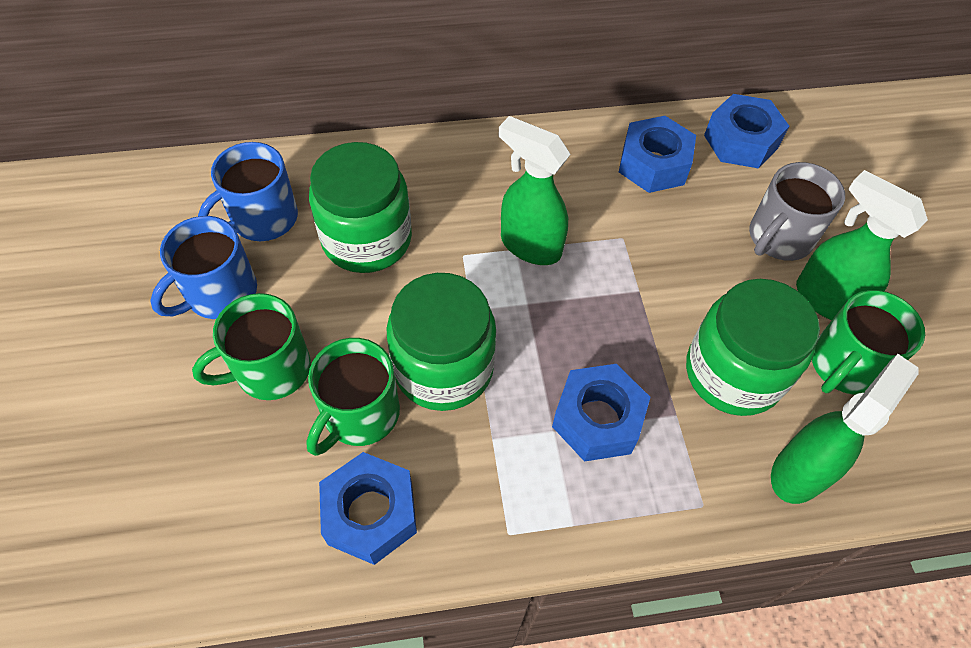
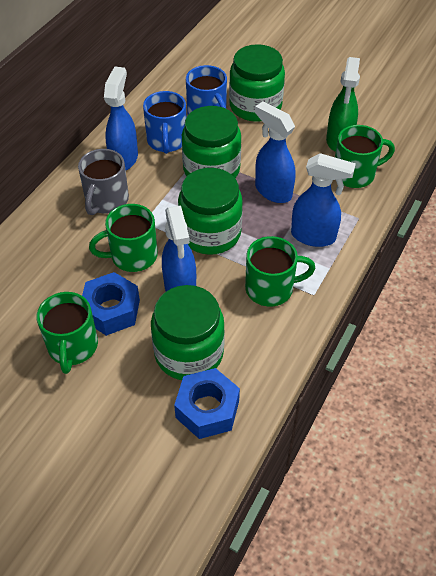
blue nut: [319,452,417,565] [552,364,651,462] [619,116,696,193] [704,94,789,169] = 4 -> [82,272,140,336] [174,368,240,439] = 2
blue spray bottle: none = 0 -> [104,66,138,170] [162,206,196,291] [255,102,295,203] [291,153,356,247] = 4
green jar: [309,142,412,273] [386,273,496,411] [686,279,820,416] = 3 -> [151,285,225,380] [178,168,243,255] [182,106,241,178] [229,44,285,122] = 4
green mug: [192,293,311,400] [306,338,400,456] [812,290,925,395] = 3 -> [37,292,98,374] [89,204,158,272] [245,236,316,307] [335,125,395,188] = 4
green spray bottle: [498,116,571,265] [771,354,918,504] [796,170,928,320] = 3 -> [326,57,360,152] = 1

